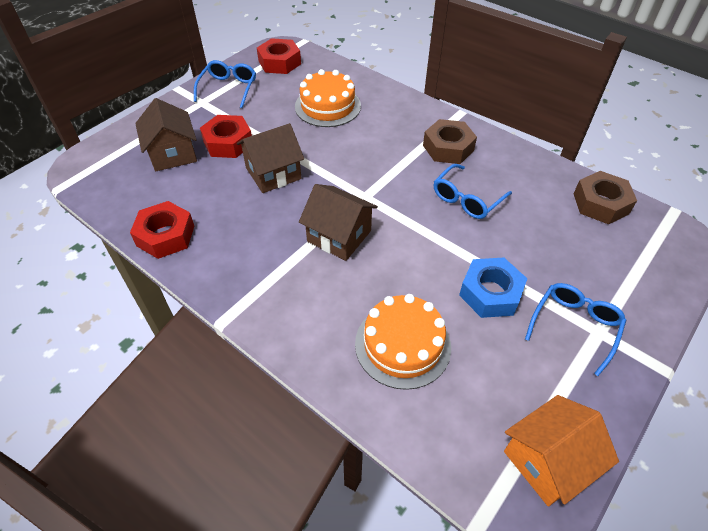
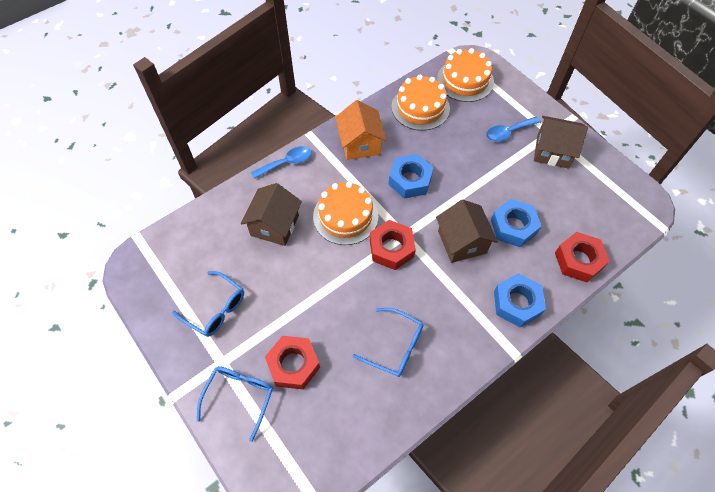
blue nut: [459,258,527,318] = 1 -> [388,154,434,199] [491,199,541,247] [494,273,546,327] = 3
blue spoon: none = 0 -> [251,146,312,179] [486,117,541,142] = 2
brown nut: [423,119,477,164] [573,171,637,224] = 2 -> none = 0
orange cake: [295,69,361,127] [355,294,451,390] = 2 -> [313,181,378,245] [392,75,450,131] [437,48,494,102] = 3

